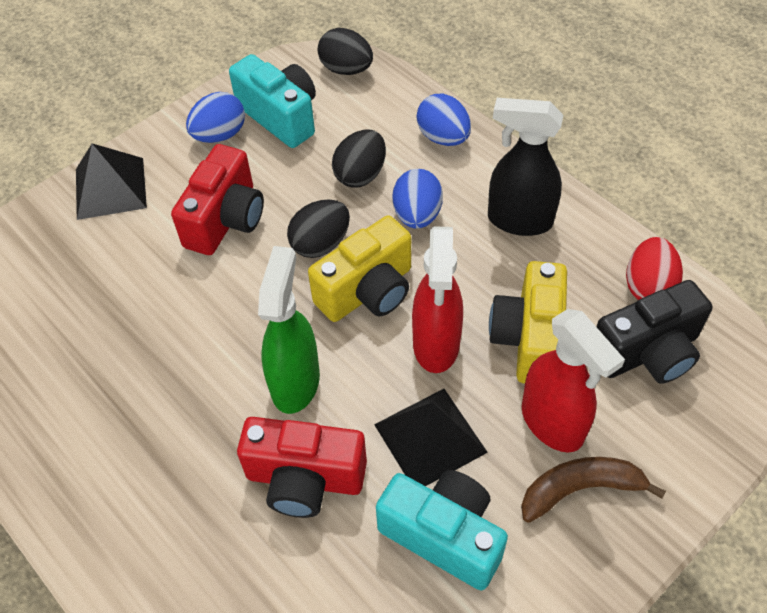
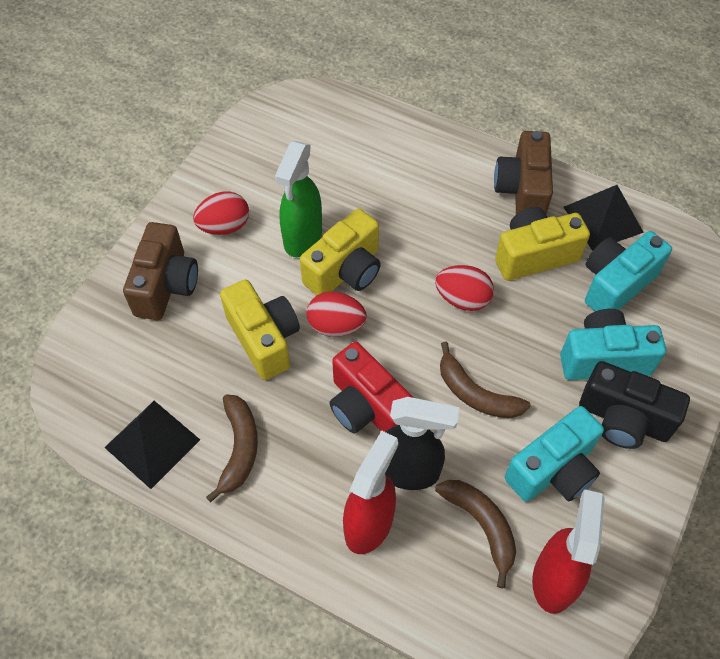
black egg: [287,199,350,258] [318,28,373,75] [332,130,386,187] = 3 -> none = 0
blue egg: [186,92,245,143] [392,169,443,229] [416,94,471,146] = 3 -> none = 0
brown banana: [521,457,666,523] = 1 -> [206,394,258,502] [435,480,516,589] [440,341,530,418] = 3
brown camera: none = 0 -> [123,222,198,320] [494,131,553,214] = 2
red camera: [171,144,264,255] [237,417,367,518] = 2 -> [329,342,414,433] = 1
red egg: [626,237,683,300] = 1 -> [193,191,249,235] [307,292,366,337] [435,265,494,311] = 3
turquoise camera: [229,54,316,148] [376,470,508,590] = 2 -> [505,406,604,502] [560,309,666,380] [585,231,672,311] = 3
yellow camera: [308,215,411,322] [489,261,567,384] = 2 -> [220,279,300,380] [300,209,381,295] [495,207,590,281] = 3

